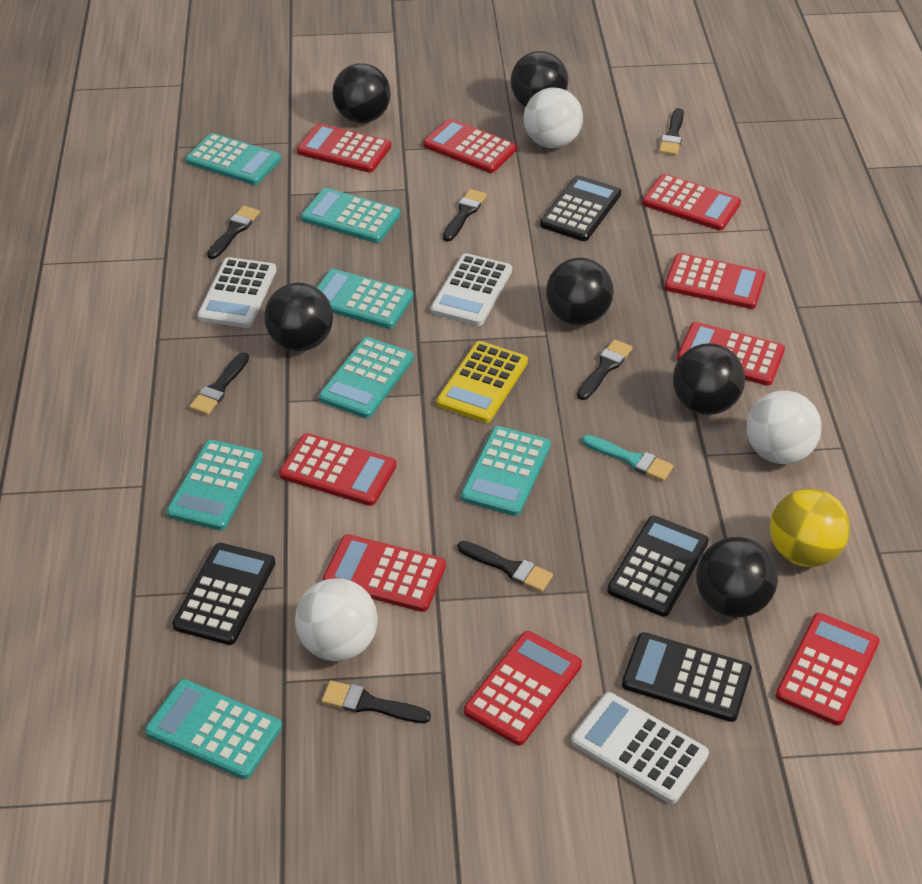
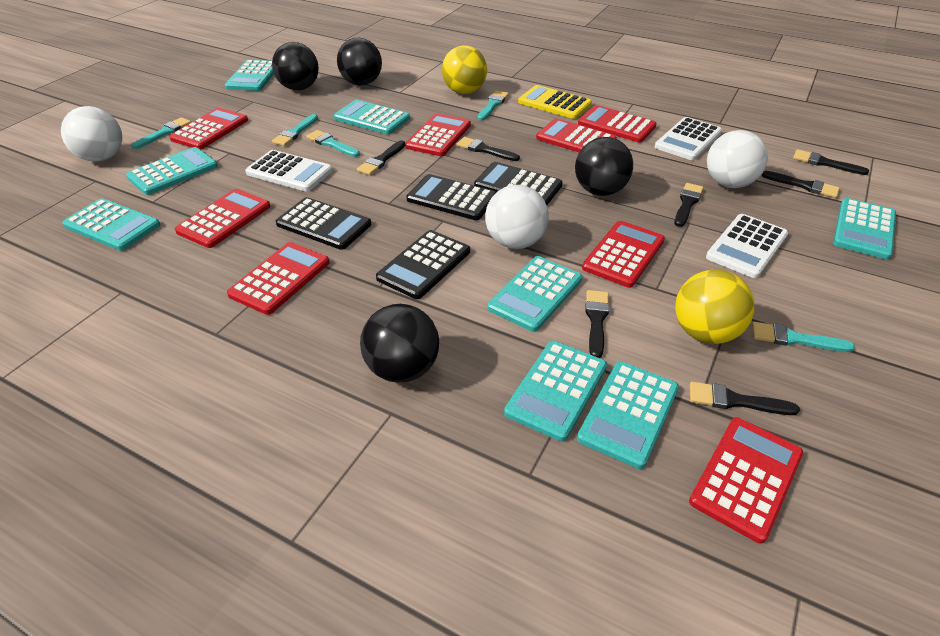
black ball: [264,283,333,351] [332,63,391,123] [511,51,568,107] [546,258,614,325] [673,343,745,415] [696,537,778,617] = 6 -> [272,42,319,90] [337,38,382,85] [360,304,439,383] [575,137,633,196] = 4
red calculator: [279,433,397,506] [297,123,391,173] [322,534,446,612] [423,119,517,173] [464,631,582,745] [642,174,741,230] [664,253,766,309] [677,322,785,386] [775,613,880,725] = 9 -> [169,108,248,150] [175,189,270,248] [227,242,329,315] [405,113,471,156] [536,118,617,152] [578,105,657,142] [582,221,665,288] [689,417,803,544] = 8
turquoise brush: [582,435,673,481] = 1 -> [131,117,191,149] [272,114,318,146] [306,130,360,157] [478,91,509,120] [752,322,855,352] = 5
turquoise calculator: [145,679,282,779] [166,440,263,530] [185,133,281,185] [301,188,400,243] [317,269,413,329] [319,337,414,418] [461,426,551,516] = 7 -> [62,198,160,251] [126,147,218,195] [225,60,274,91] [334,100,410,134] [488,256,582,332] [504,341,607,442] [577,361,679,469] [833,198,896,259] = 8
yellow ball: [770,489,850,567] = 1 -> [442,45,487,94] [675,269,755,344] = 2

